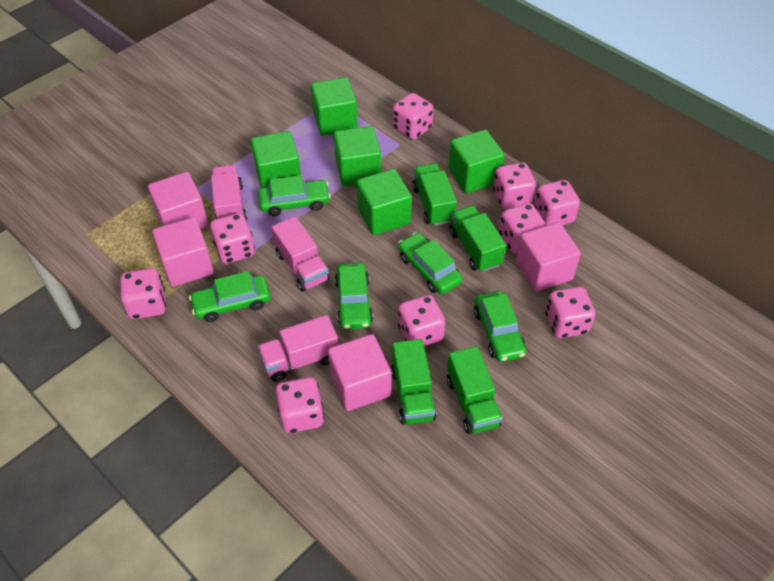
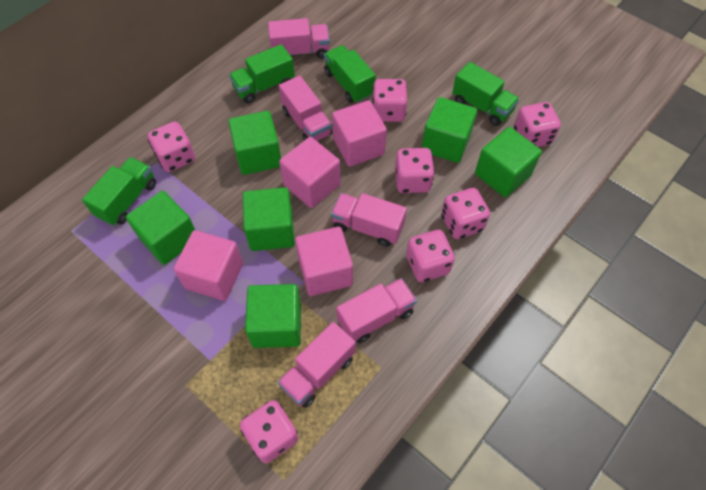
green car: [189,271,271,322] [258,175,331,216] [335,263,373,330] [398,232,463,294] [474,291,526,362] = 5 -> none = 0
green cube: [251,131,301,188] [311,77,357,136] [334,126,381,187] [357,169,412,235] [448,129,505,193] = 5 -> [126,191,195,265] [228,111,281,175] [243,187,295,251] [245,284,301,348] [422,97,477,163] [475,127,542,198] = 6
pink dice: [120,268,166,319] [210,213,255,264] [276,377,324,433] [393,93,434,140] [398,295,445,346] [493,162,536,209] [499,203,546,253] [534,180,580,226] [545,287,595,338] = 9 -> [148,122,195,172] [240,400,298,463] [372,79,407,122] [395,148,435,193] [406,230,455,282] [441,188,490,239] [514,102,561,147] = 7
pink truck: [211,165,247,219] [258,315,338,382] [272,216,330,292] = 3 -> [268,18,330,58] [278,322,356,408] [279,76,332,141] [331,193,407,247] [336,278,417,343] = 5

